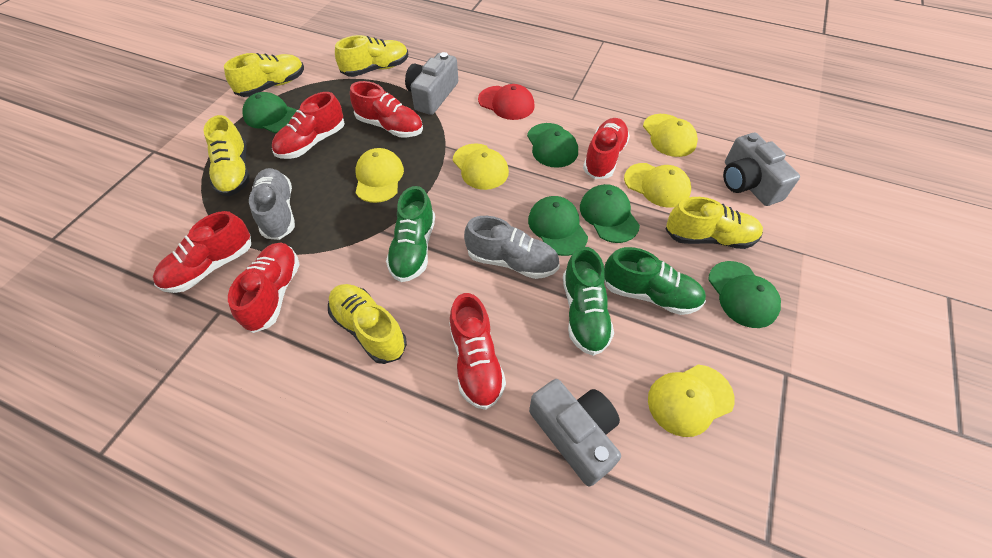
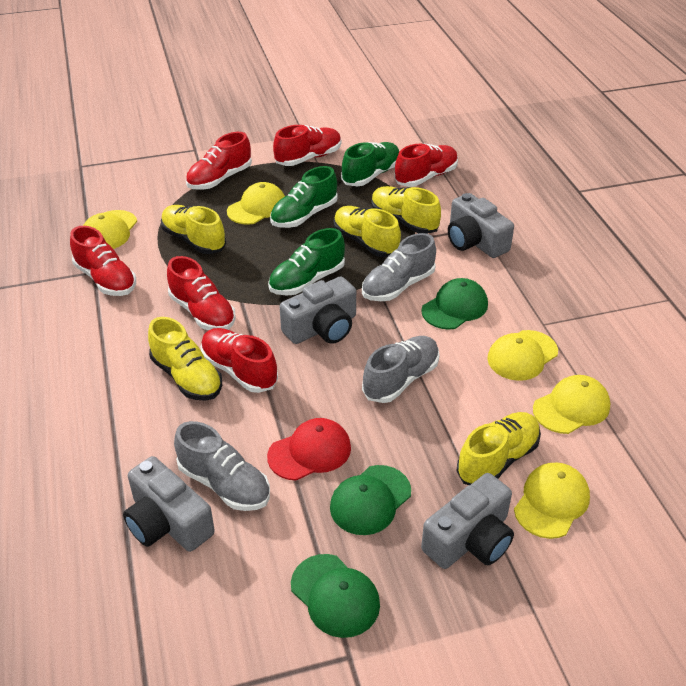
green cap: [242,92,297,133] [527,123,578,168] [528,196,588,256] [580,184,640,243] [708,261,781,328] = 5 -> [291,554,380,638] [330,465,411,535] [421,278,488,330] = 3
grey camera: [405,52,458,115] [529,379,621,486] [723,133,800,206] = 3 -> [123,456,215,552] [280,276,356,344] [421,473,514,569] [448,193,514,258] = 4
grey shoe: [249,168,295,240] [464,216,560,279] = 2 -> [174,421,270,511] [362,233,436,301] [362,336,439,403] = 3

